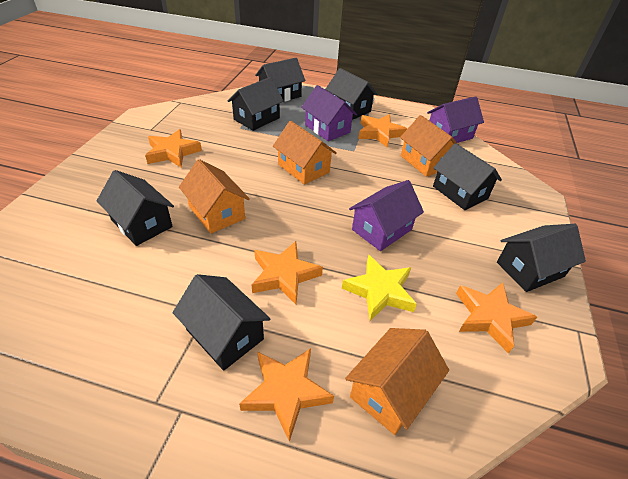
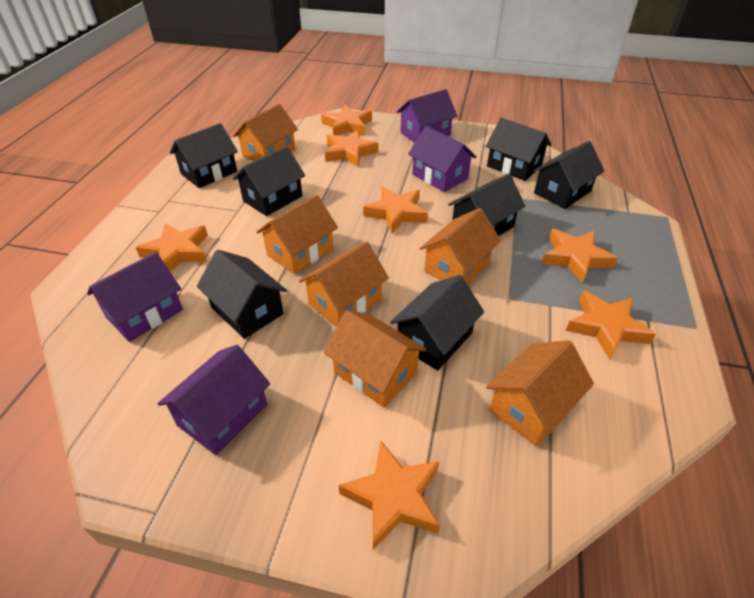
orange house: [179,159,250,234] [273,121,337,185] [345,328,449,435] [400,115,457,177] = 4 -> [233,104,298,161] [256,195,338,274] [299,241,389,327] [324,310,427,408] [419,208,501,284] [486,340,594,446] = 6
orange star: [145,129,202,167] [239,348,334,442] [252,241,323,304] [358,114,407,147] [456,282,537,354] = 5 -> [135,223,208,271] [321,105,372,136] [325,130,378,167] [338,440,440,550] [363,187,428,234] [542,229,618,283] [566,290,656,359] = 7
purple house: [301,85,357,141] [349,180,424,251] [427,96,484,143] = 3 -> [87,252,183,342] [158,345,270,455] [397,89,457,143] [408,126,476,192] = 4
yellow star: [342,255,417,321] = 1 -> none = 0

